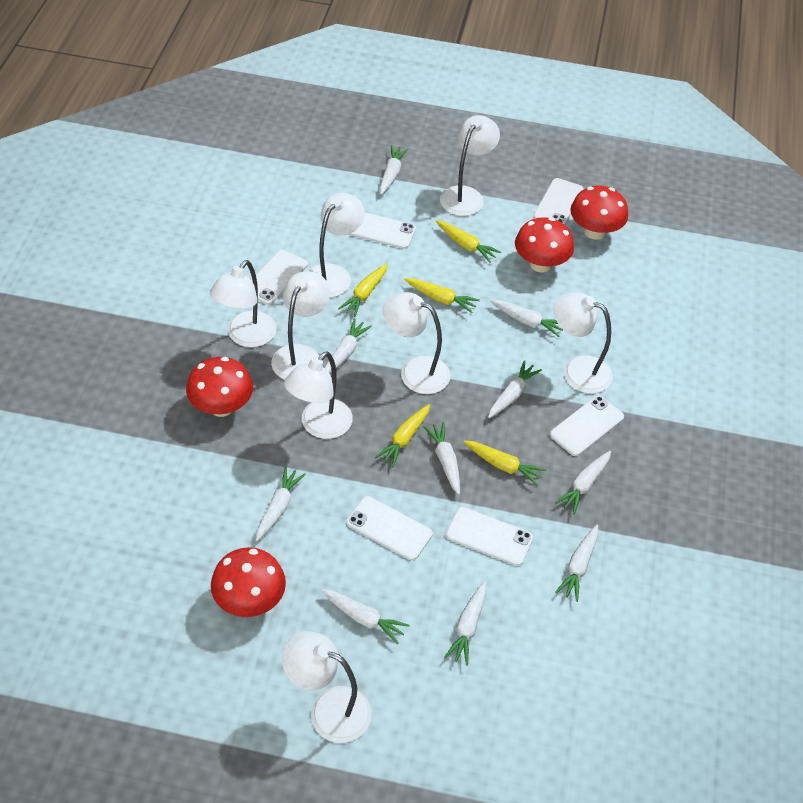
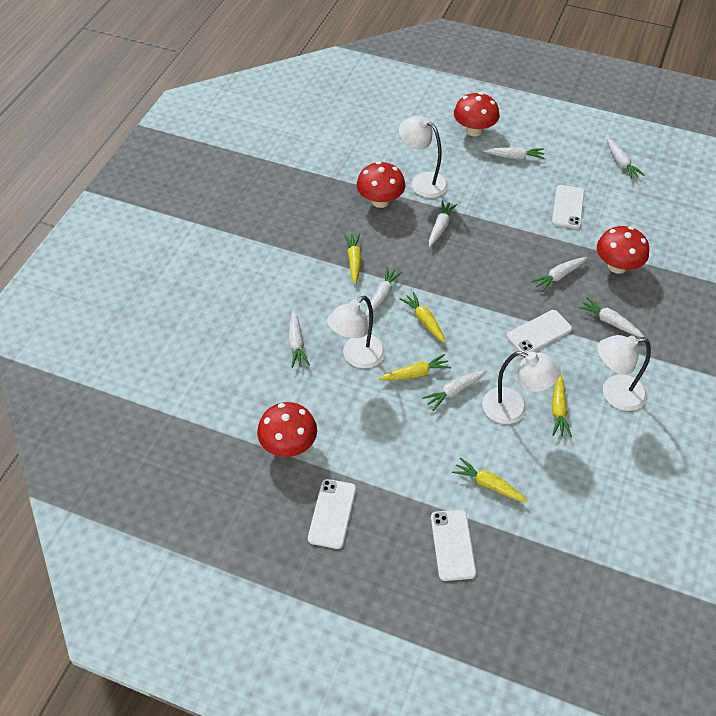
white carrot: [256,467,306,541] [321,589,409,644] [325,318,372,374] [380,145,408,195] [423,422,460,495] [444,581,487,666] [488,360,542,418] [490,300,563,337] [555,451,611,514] [555,525,599,602] = 10 -> [288,310,310,368] [366,267,403,317] [422,370,487,411] [429,201,457,247] [483,147,544,159] [531,257,587,292] [578,297,644,337] [607,138,644,179] = 8
white lamp: [210,260,276,347] [271,271,330,380] [282,631,371,743] [284,352,353,439] [308,193,365,298] [383,292,450,394] [440,115,500,216] [554,292,613,394] = 8 -> [327,296,386,368] [399,116,448,198] [482,351,561,424] [598,335,651,411] = 4
white phone: [251,250,308,305] [346,496,433,560] [347,213,416,249] [446,507,533,566] [533,178,584,225] [550,396,624,456] = 6 -> [308,479,356,549] [431,510,476,581] [507,310,572,354] [552,185,585,229] = 4

